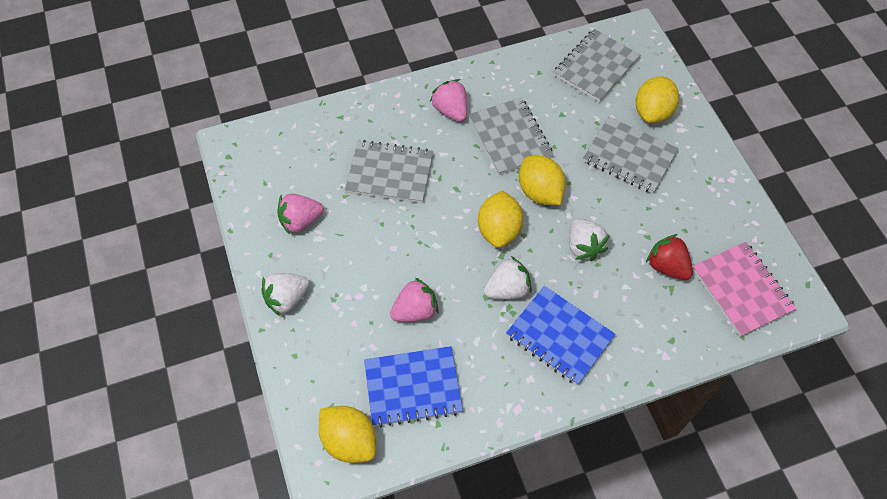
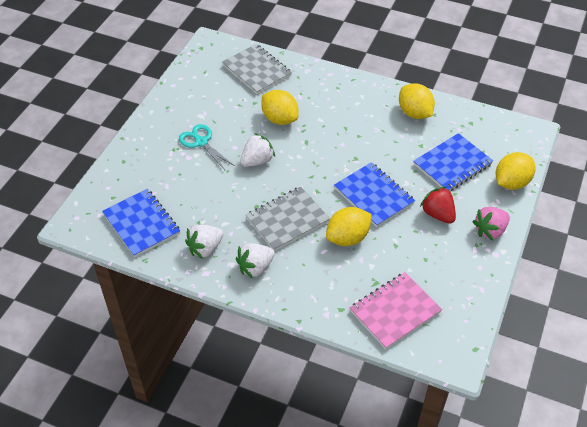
blue notebook: [364,346,463,427] [506,286,616,385] = 2 -> [102,189,180,257] [334,162,415,227] [413,133,493,191] = 3
grey notebook: [345,140,433,203] [469,97,553,175] [554,29,640,102] [583,117,679,194] = 4 -> [222,44,292,94] [246,186,330,251] = 2
pink strawberry: [277,194,324,235] [390,277,439,322] [430,79,467,122] = 3 -> [472,207,510,240] = 1
turquoise scissors: none = 0 -> [179,124,235,170] = 1

